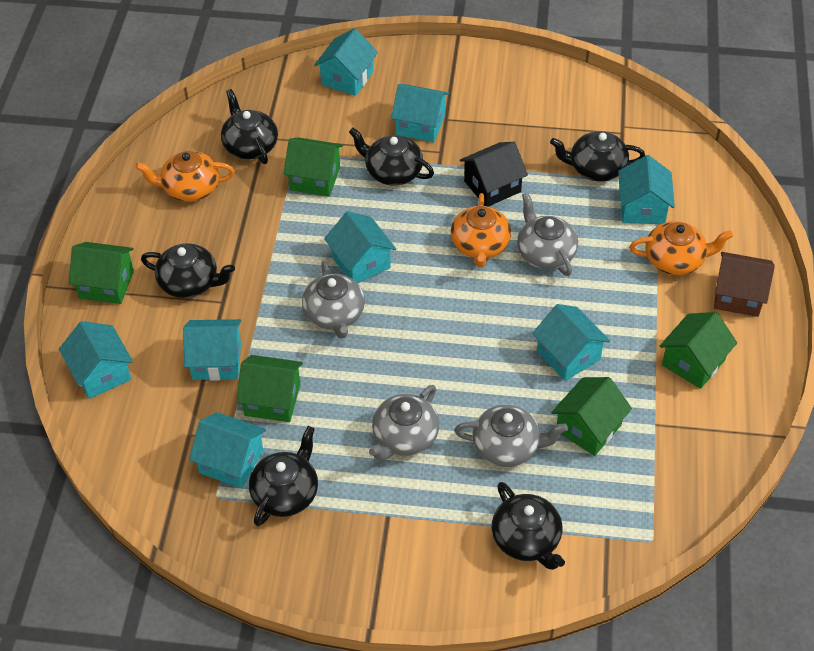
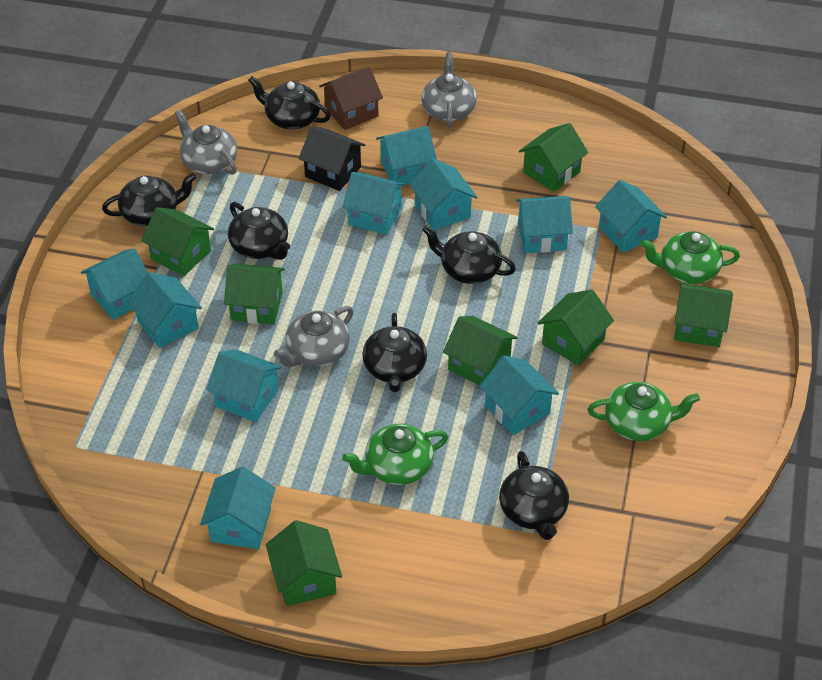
green house: [68,242,134,304] [237,355,303,422] [283,137,343,197] [551,377,632,456] [659,312,737,389] = 5 -> [141,207,214,276] [224,264,285,325] [266,520,342,606] [443,316,518,385] [519,123,588,192] [538,289,614,366] [674,283,733,347] = 7
green teapot: none = 0 -> [342,424,448,485] [588,382,700,441] [640,231,740,284] = 3
grey teapot: [302,261,365,339] [369,385,439,461] [454,405,568,467] [517,192,578,276] = 4 -> [175,110,237,175] [274,306,354,367] [421,53,477,128] = 3
orange teapot: [135,151,235,202] [450,193,511,267] [629,221,733,275] = 3 -> none = 0
turquoise house: [59,321,133,399] [183,319,241,381] [189,412,266,488] [314,28,378,96] [324,211,396,283] [391,84,449,142] [532,304,610,381] [618,155,675,224] = 8 -> [81,248,148,320] [127,272,202,348] [200,466,276,549] [206,349,282,422] [342,172,406,235] [376,126,437,186] [409,158,478,230] [479,356,559,435] [516,196,573,253] [595,180,667,253] = 10

